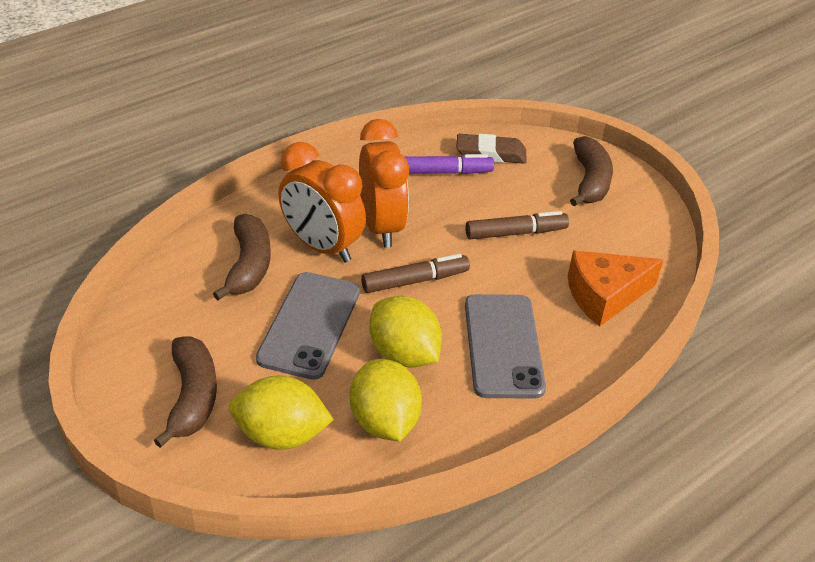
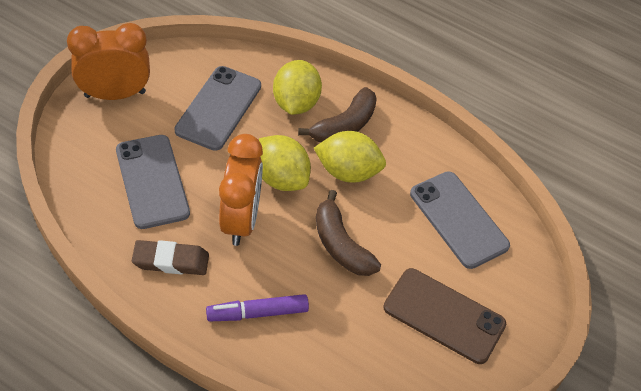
brown banana: [154,336,217,448] [213,214,271,300] [570,136,613,207] = 3 -> [298,87,377,142] [316,190,381,276] = 2
brown marker: [361,254,470,293] [465,211,569,239] = 2 -> none = 0
brown phone: none = 0 -> [383,268,506,364] = 1
grey phone: [256,272,360,380] [465,294,546,398] = 2 -> [116,135,190,229] [174,66,261,151] [410,171,510,269] = 3
orange cheese: [568,250,663,326] = 1 -> none = 0

